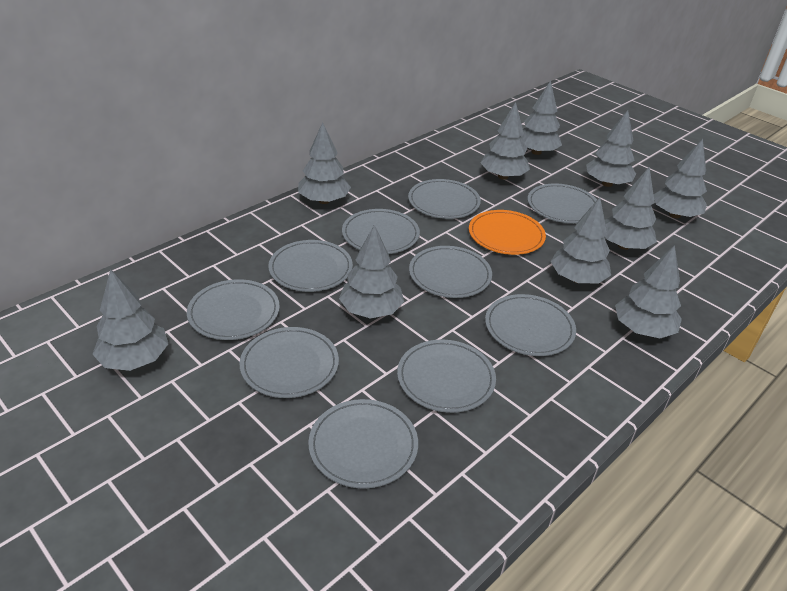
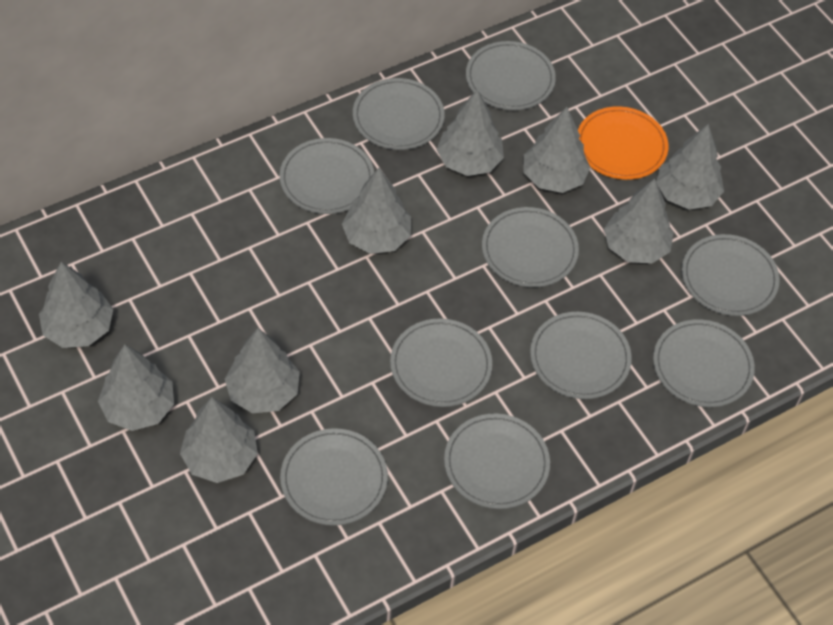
grey tree: [92,269,168,371] [298,122,351,204] [339,225,404,319] [481,102,530,180] [521,80,562,155] [550,197,611,284] [586,110,636,187] [605,167,657,250] [615,245,682,338] [653,139,707,218] = 10 -> [39,262,113,348] [98,344,174,431] [180,397,258,483] [225,328,300,413] [342,168,411,254] [436,90,504,176] [524,107,591,193] [604,178,674,264] [656,124,724,210] = 9

